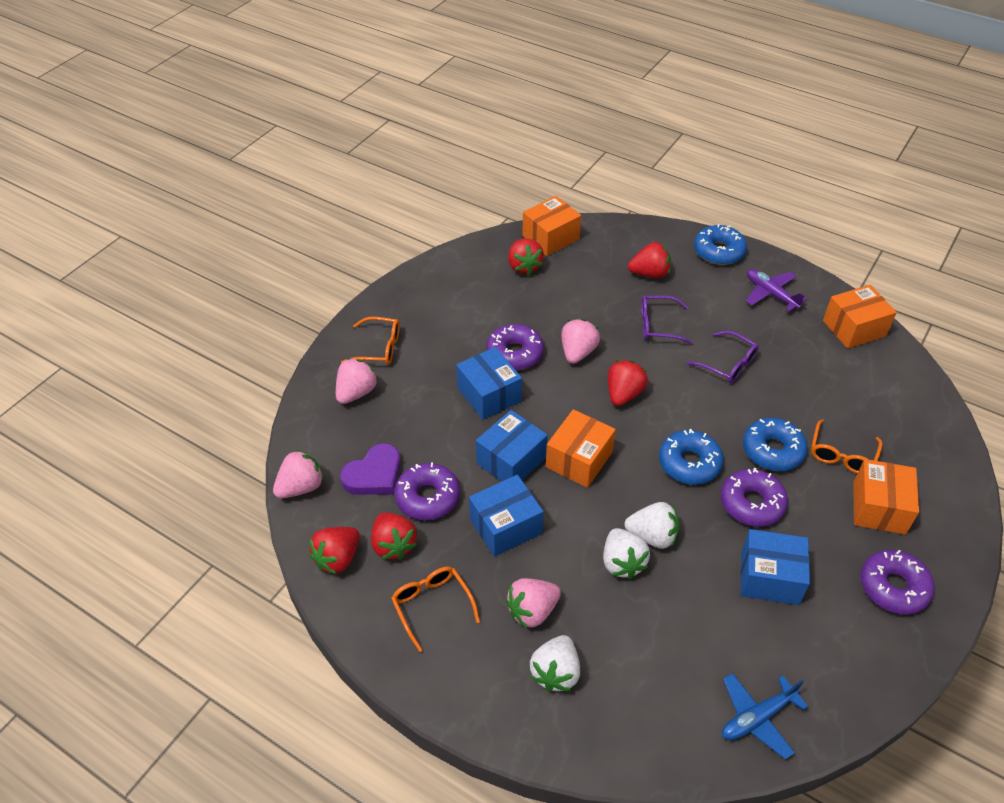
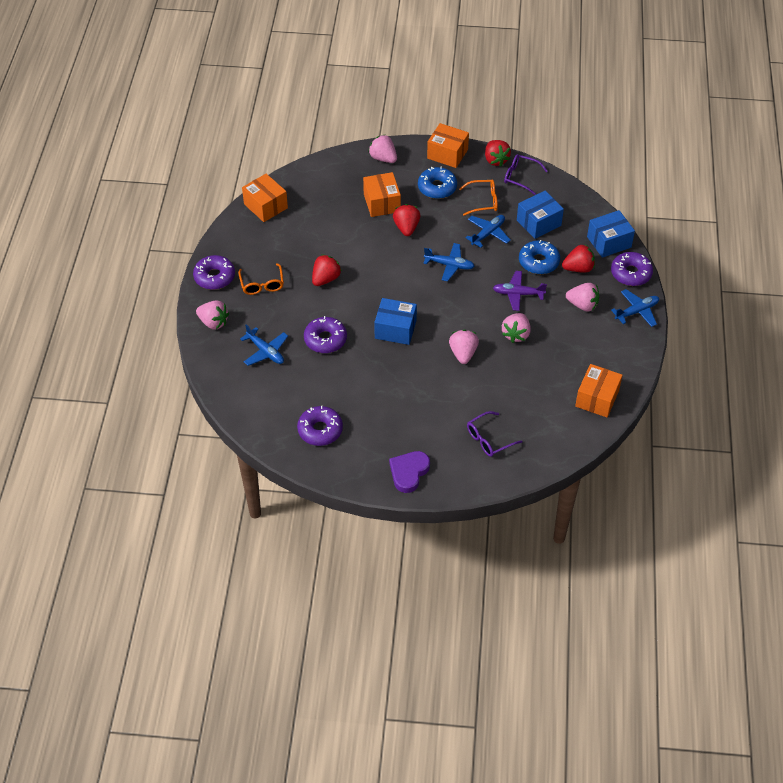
blue box: [456,347,522,420] [469,475,544,557] [476,410,548,482] [741,529,810,605] = 4 -> [374,298,417,345] [517,191,564,239] [587,210,635,258] = 3
blue donut: [659,429,724,485] [694,224,747,265] [743,418,808,471] = 3 -> [418,167,457,199] [519,240,560,274] = 2
blue plane: [722,673,808,759] = 1 -> [240,324,288,366] [423,243,475,281] [465,215,511,248] [611,289,659,327] = 4
orange glasses: [341,317,400,365] [391,567,480,652] [811,419,883,473] = 3 -> [238,263,284,295] [459,180,498,216] = 2
pink strawberry: [273,450,324,498] [336,358,378,404] [506,578,561,628] [561,319,600,364] = 4 -> [196,301,229,329] [368,134,397,163] [449,330,479,364] [502,313,531,343] [566,283,599,311] = 5
red strawberry: [309,527,360,574] [371,512,417,560] [508,239,544,275] [608,360,648,406] [628,242,671,278] = 5 -> [312,254,342,286] [393,204,420,236] [485,140,511,167] [562,244,595,273] = 4
white strawberry: [530,635,580,692] [603,528,650,579] [625,502,679,549] = 3 -> none = 0

